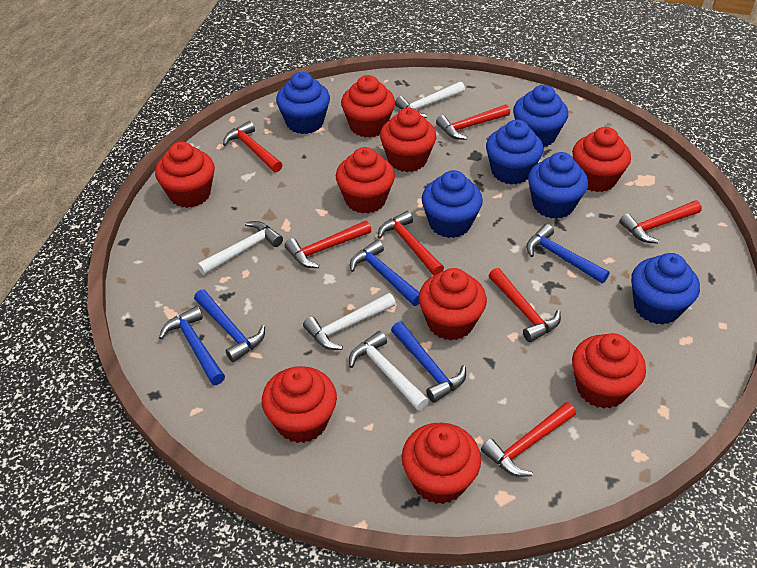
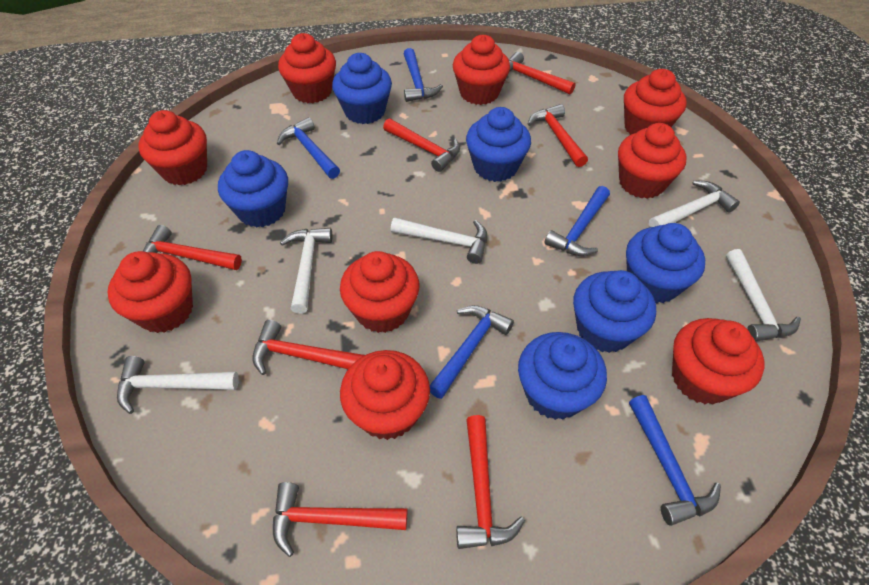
white hammer: [197,221,283,275] [303,293,396,350] [349,331,429,411] [395,82,465,118] = 4 -> [117,356,239,414] [280,228,332,314] [391,217,487,264] [649,181,740,227] [726,249,801,341] = 5

